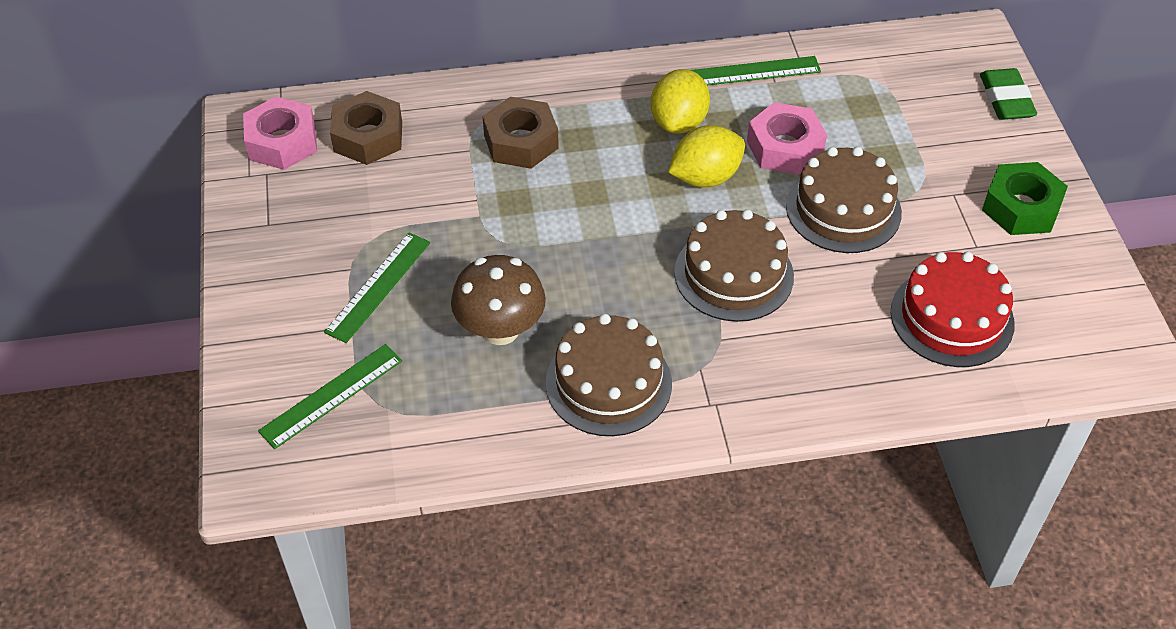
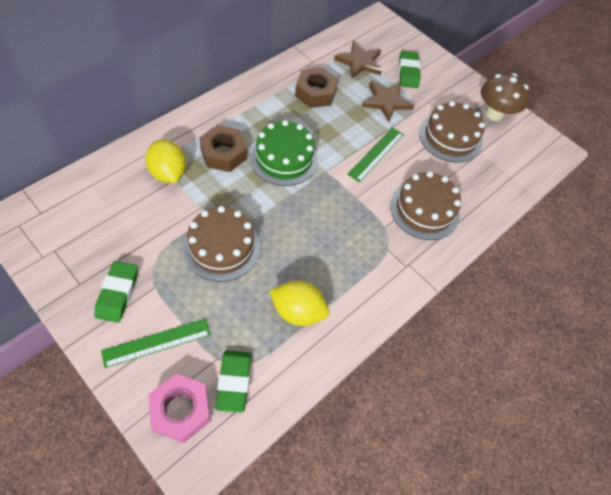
brown star: none = 0 -> [334,41,382,78] [362,81,414,122] = 2
green cake: none = 0 -> [250,120,318,186] = 1
green eraser: [980,68,1037,120] = 1 -> [95,261,138,323] [215,350,251,413] [399,51,421,88] = 3
green nut: [982,162,1068,235] = 1 -> none = 0
green ruler: [258,344,402,449] [324,233,430,343] [691,56,821,85] = 3 -> [101,319,211,368] [347,128,404,182] = 2
pink nut: [243,96,317,170] [747,102,827,175] = 2 -> [148,374,211,443] = 1
red cake: [891,252,1015,367] = 1 -> none = 0

